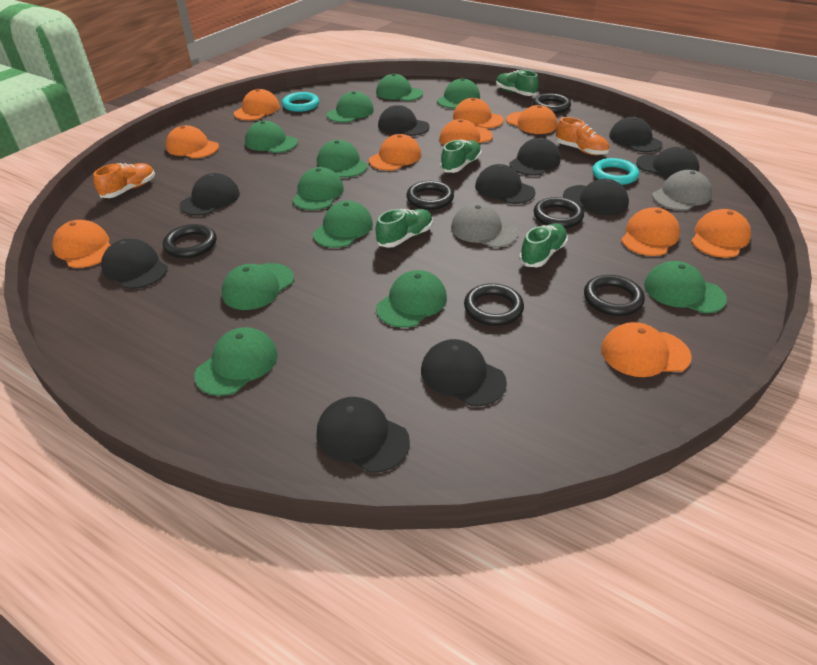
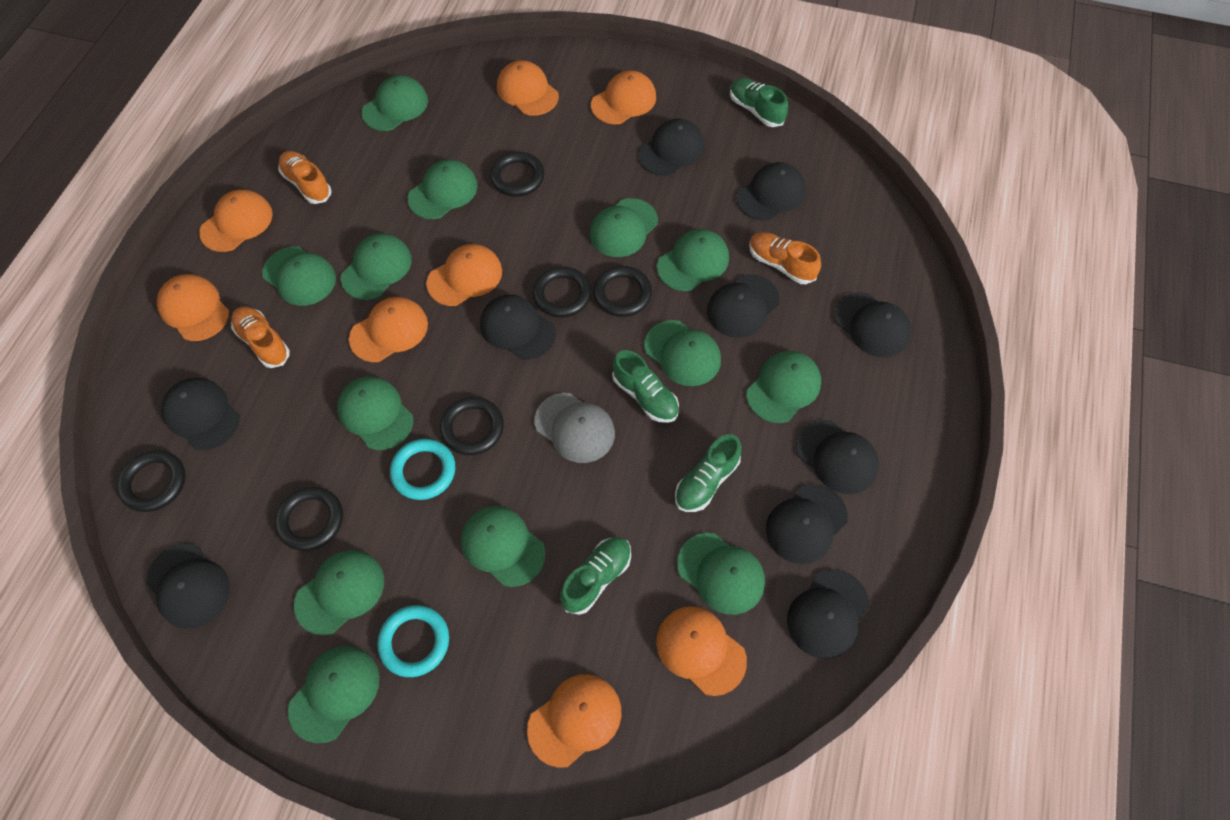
green cap: [194,327,278,396] [222,263,294,310] [245,121,298,153] [292,167,344,210] [313,201,373,248] [317,140,368,177] [327,91,374,123] [376,74,423,101] [376,270,447,328] [437,78,480,109] [644,261,727,313] = 11 -> [262,247,336,306] [288,646,380,743] [294,550,384,635] [337,376,413,450] [341,233,412,300] [362,75,428,131] [408,159,478,219] [461,506,546,587] [590,198,658,257] [644,320,721,386] [657,229,729,291] [677,533,765,615] [747,351,821,423] = 13
grey cap: [451,203,518,247] [652,170,712,211] = 2 -> [535,393,615,463] = 1
orange cap: [52,220,110,268] [166,125,219,158] [234,89,280,120] [369,134,422,171] [439,119,493,145] [453,98,504,128] [506,105,557,134] [601,322,692,377] [621,207,680,256] [691,209,751,258] = 10 -> [157,274,229,341] [199,190,273,252] [349,297,428,362] [426,244,502,306] [497,60,559,116] [527,674,621,768] [591,70,656,124] [656,606,747,696] = 8
orange shoe: [93,163,155,198] [556,117,609,155] = 2 -> [231,307,290,368] [278,151,331,204] [749,232,821,284] = 3

